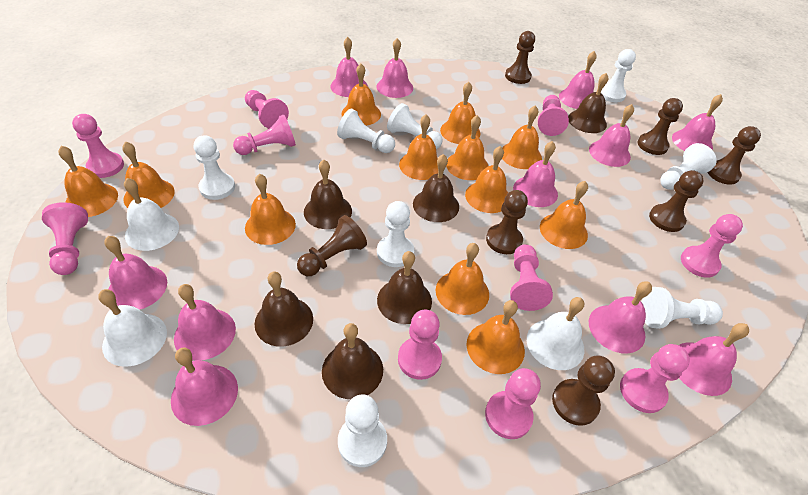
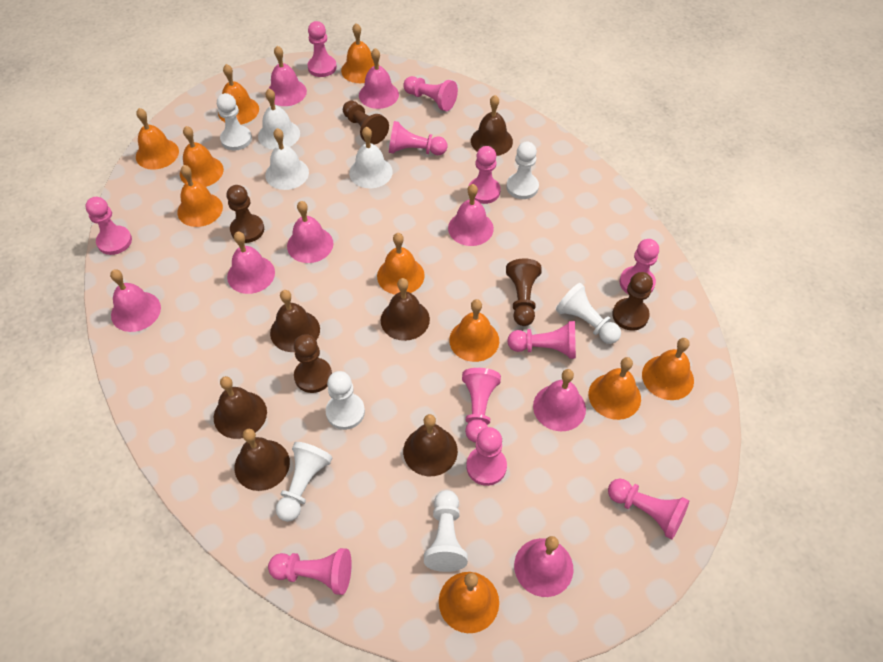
brown pawn: [297,215,367,276] [486,190,528,254] [505,31,535,84] [552,355,615,426] [638,98,683,155] [649,170,704,232] [707,126,761,184] = 7 -> [226,185,264,243] [294,334,332,393] [343,101,389,145] [506,258,542,326] [612,272,653,331] = 5
orange bell: [58,146,118,217] [122,141,175,208] [245,174,296,245] [341,63,381,126] [399,115,438,180] [436,243,489,315] [440,82,481,144] [446,115,489,180] [465,146,508,213] [467,300,525,374] [502,105,542,169] [540,181,588,249] = 12 -> [136,108,179,170] [177,165,223,227] [180,126,224,187] [218,64,259,124] [341,23,374,83] [377,233,425,295] [439,572,499,633] [449,299,499,362] [589,357,641,420] [642,338,694,400] = 10
pink bell: [104,236,167,310] [171,348,238,426] [174,284,236,360] [330,37,368,97] [376,38,413,98] [513,141,558,207] [559,51,596,109] [589,104,634,167] [589,281,652,353] [672,94,723,151] [679,323,749,396] = 11 -> [110,269,161,332] [227,231,275,294] [268,46,307,106] [287,201,333,263] [359,48,399,109] [448,184,494,246] [514,536,574,597] [533,369,586,431] = 8
pink pawn: [42,202,88,275] [72,114,124,178] [233,115,296,155] [245,90,289,129] [398,310,442,380] [485,368,541,439] [510,244,553,311] [538,95,569,136] [620,344,690,413] [681,214,743,278] = 10 -> [85,197,132,255] [268,548,352,595] [307,21,337,77] [389,121,447,155] [403,76,458,111] [462,368,501,443] [466,427,507,486] [468,146,501,204] [507,321,576,359] [608,479,689,539] [620,239,659,294] = 11
white pawn: [194,135,235,200] [337,108,395,153] [338,395,387,467] [377,201,414,267] [387,103,443,149] [601,49,636,102] [642,287,723,329] [660,143,717,190] = 8 -> [217,93,252,151] [276,442,333,522] [326,371,365,430] [424,490,468,572] [506,142,539,199] [556,283,621,344] = 6

